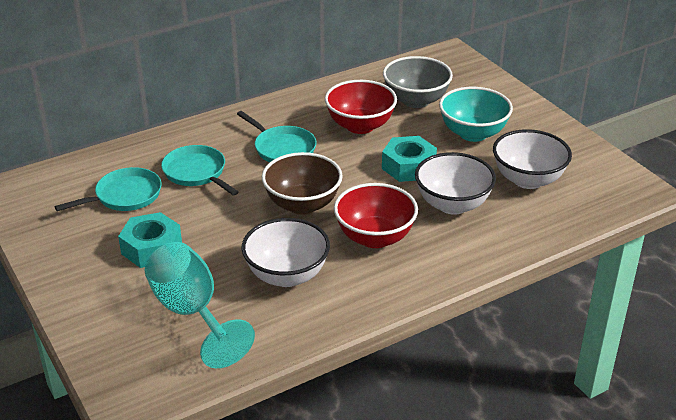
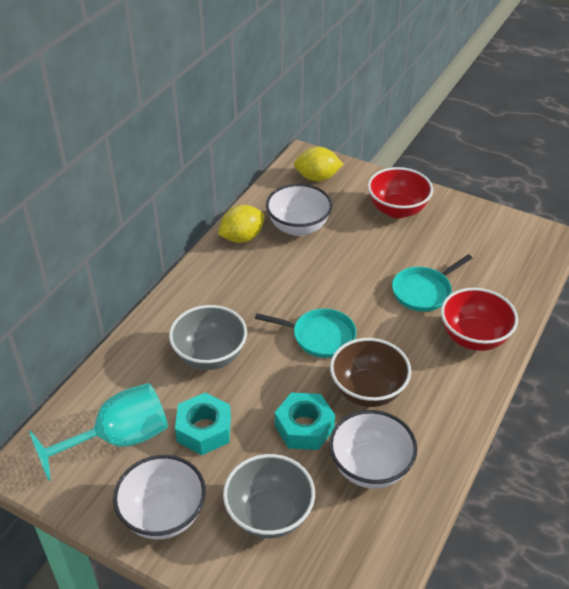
grey bowl: [383,56,453,108] = 1 -> [169,305,247,370] [223,454,315,538] = 2
turquoise bowl: [439,87,513,142] = 1 -> none = 0
turquoise pan: [54,167,162,211] [161,145,239,195] [237,111,316,162] = 3 -> [255,308,356,358] [392,254,473,312] = 2
yellow lemon: none = 0 -> [218,205,265,243] [294,147,343,181] = 2

